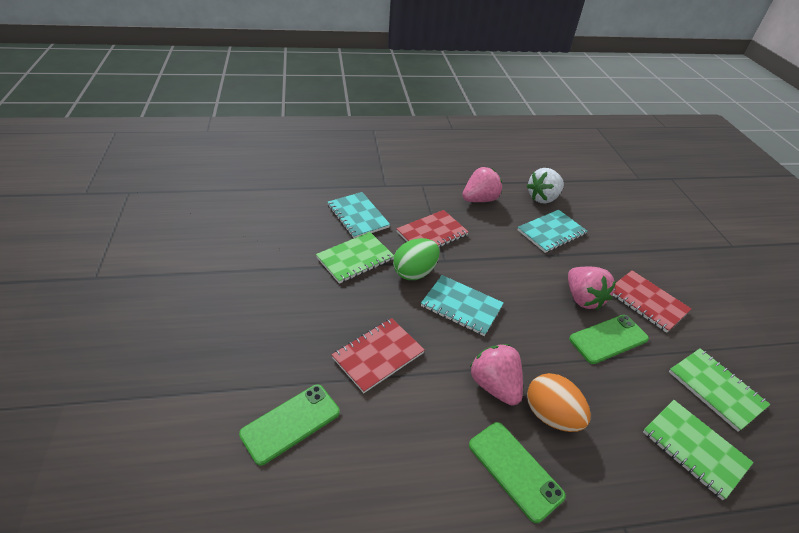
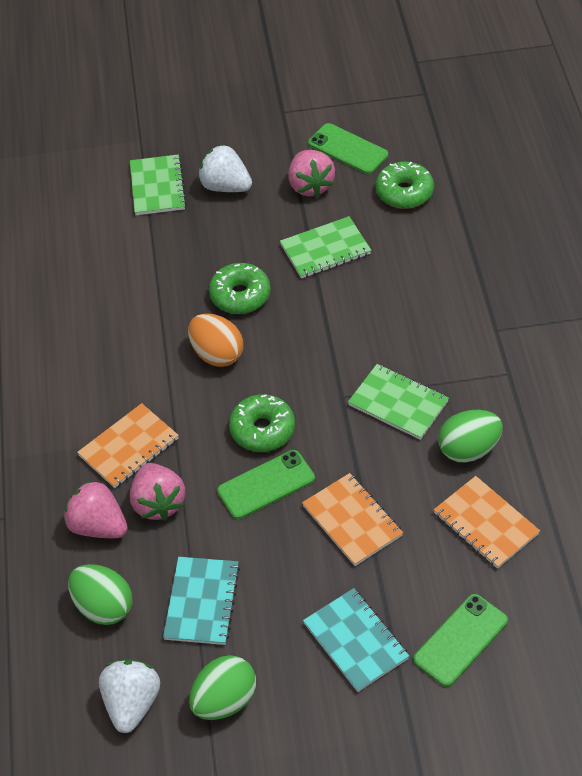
green donut: none = 0 -> [209,263,270,314] [229,394,295,452] [376,162,434,209] = 3
green egg: [393,238,440,280] = 1 -> [68,564,132,625] [189,655,256,720] [438,410,503,463] = 3
orange notebook: none = 0 -> [77,403,179,488] [302,473,403,566] [434,476,540,569] = 3
red notebook: [331,318,425,393] [396,210,469,247] [613,270,691,333] = 3 -> none = 0
turquoise notebook: [327,192,390,238] [421,275,504,336] [517,210,587,253] = 3 -> [163,557,240,645] [303,588,409,692] = 2
white strawberry: [527,168,564,204] = 1 -> [99,659,160,733] [198,145,252,192] = 2

